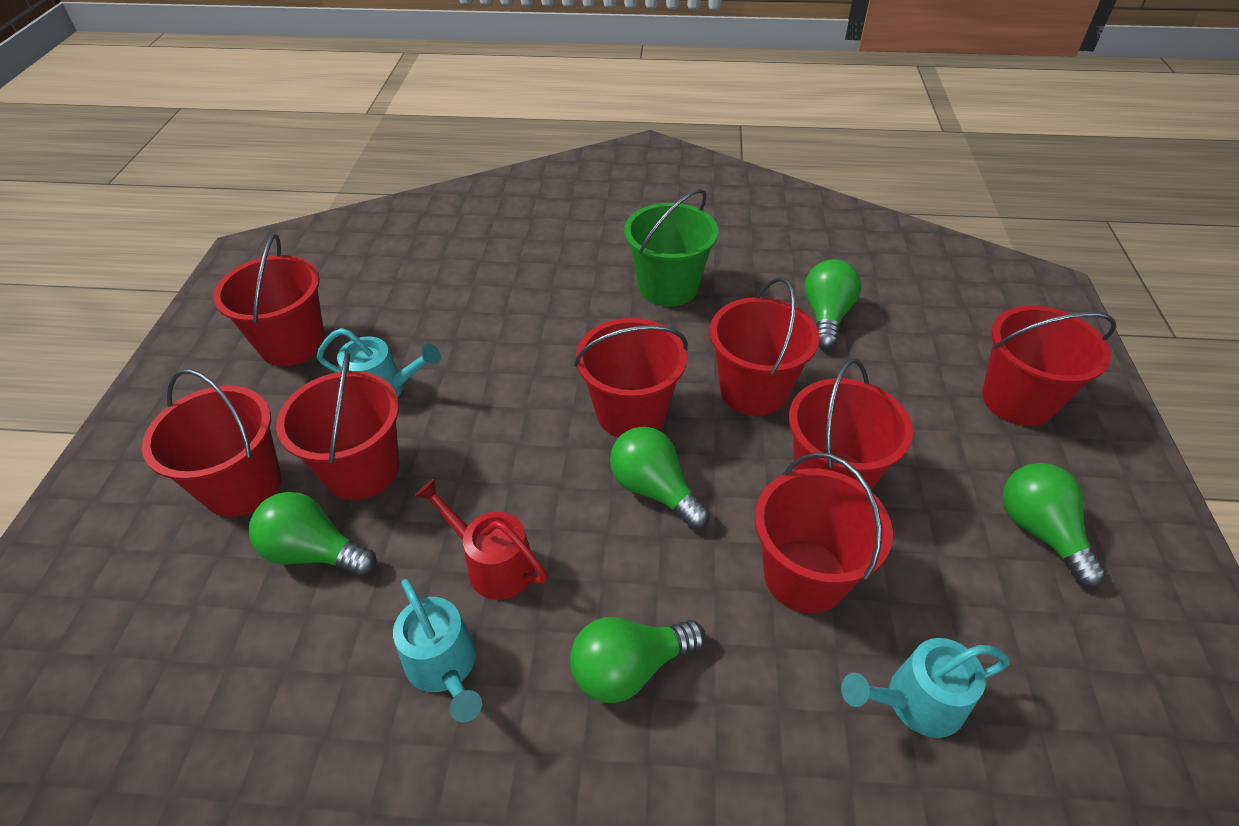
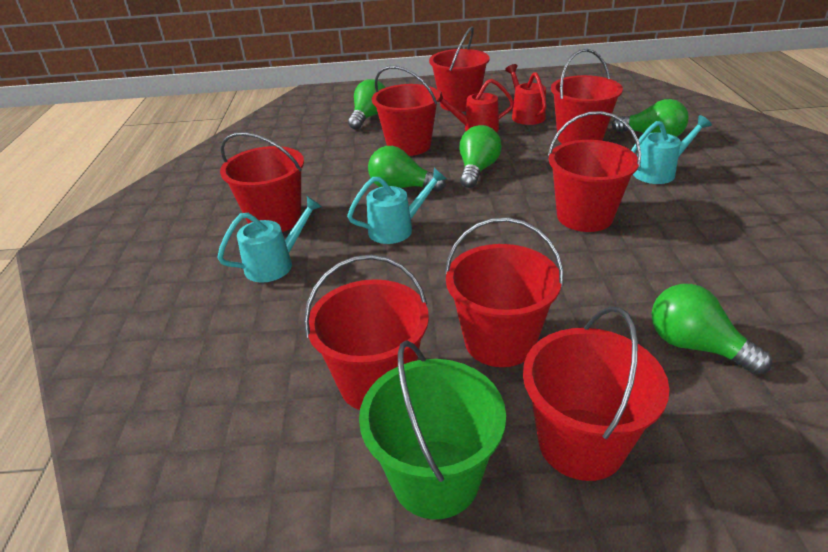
red watering can: [414,478,547,600] = 1 -> [438,79,514,132] [505,64,547,125] = 2

